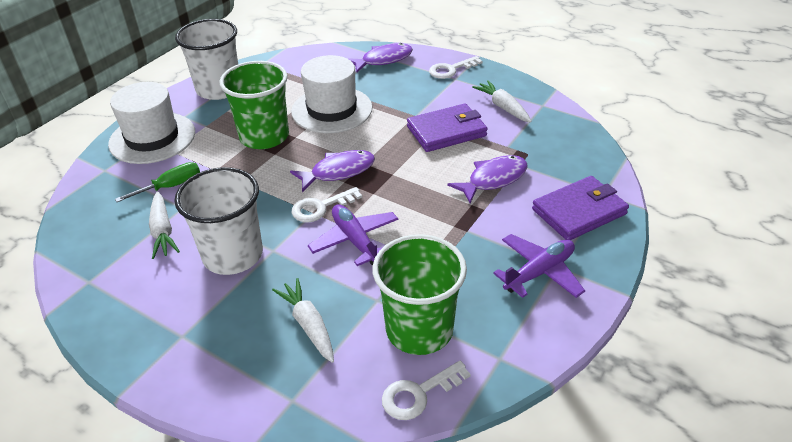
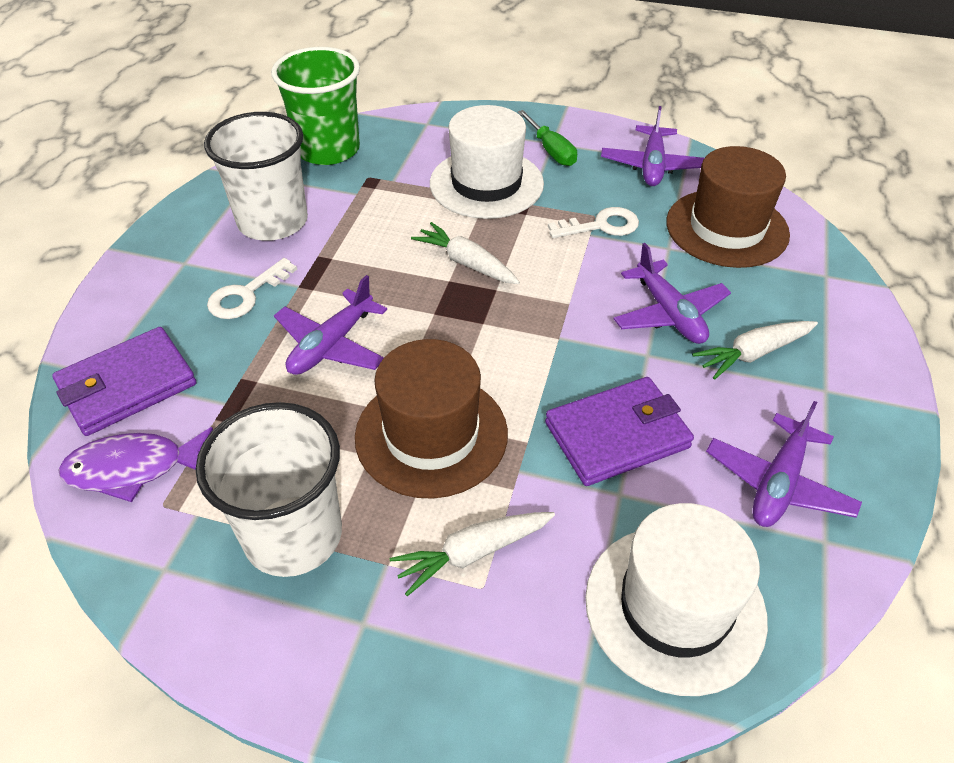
brown hat: none = 0 -> [355,339,508,499] [666,146,790,268] = 2
green cup: [219,61,289,149] [372,234,467,355] = 2 -> [271,47,360,165] = 1
purple fish: [290,150,375,192] [347,43,413,72] [447,155,528,203] = 3 -> [58,427,213,502] = 1
purple plane: [308,204,398,266] [493,234,585,298] = 2 -> [274,275,387,375] [601,106,704,186] [613,243,731,344] [706,401,862,527] = 4
white key: [291,187,362,222] [382,360,471,420] [429,56,483,79] = 3 -> [207,258,297,319] [548,207,639,238] = 2

